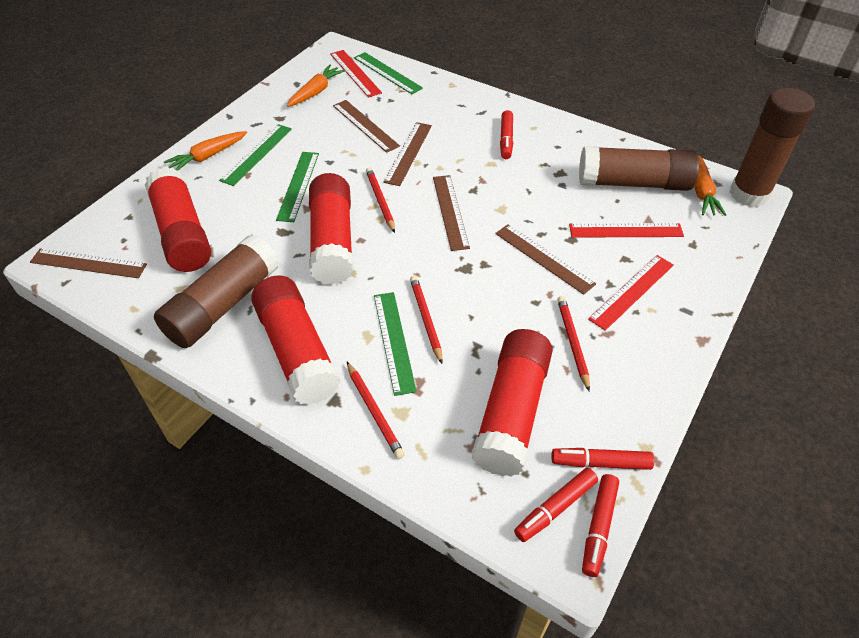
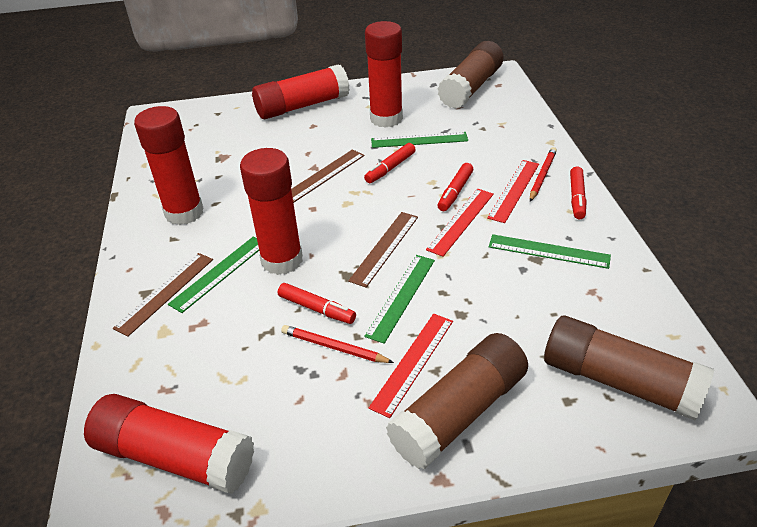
brown ruler: [30,248,147,278] [333,100,400,153] [384,122,432,186] [433,175,470,251] [495,224,596,295] = 5 -> [113,253,213,337] [291,149,364,203] [348,212,418,287] = 3
orange carrot: [164,131,247,171] [287,65,345,107] [694,155,726,216] = 3 -> none = 0
red glue stick: [145,167,211,272] [251,275,341,405] [309,173,354,285] [472,329,553,477] = 4 -> [84,394,254,494] [134,106,204,225] [240,148,303,275] [252,64,350,119] [365,21,403,128] = 5
red pencil: [347,362,405,459] [366,168,395,233] [410,276,443,364] [557,296,590,392] = 4 -> [281,325,394,363] [530,147,557,202] = 2

